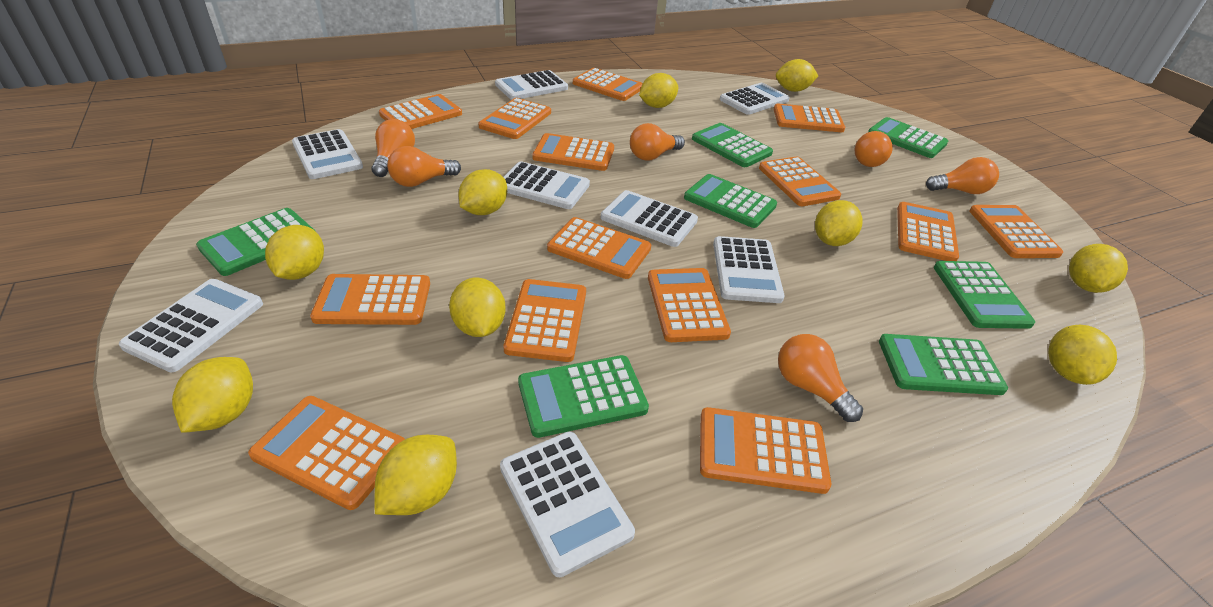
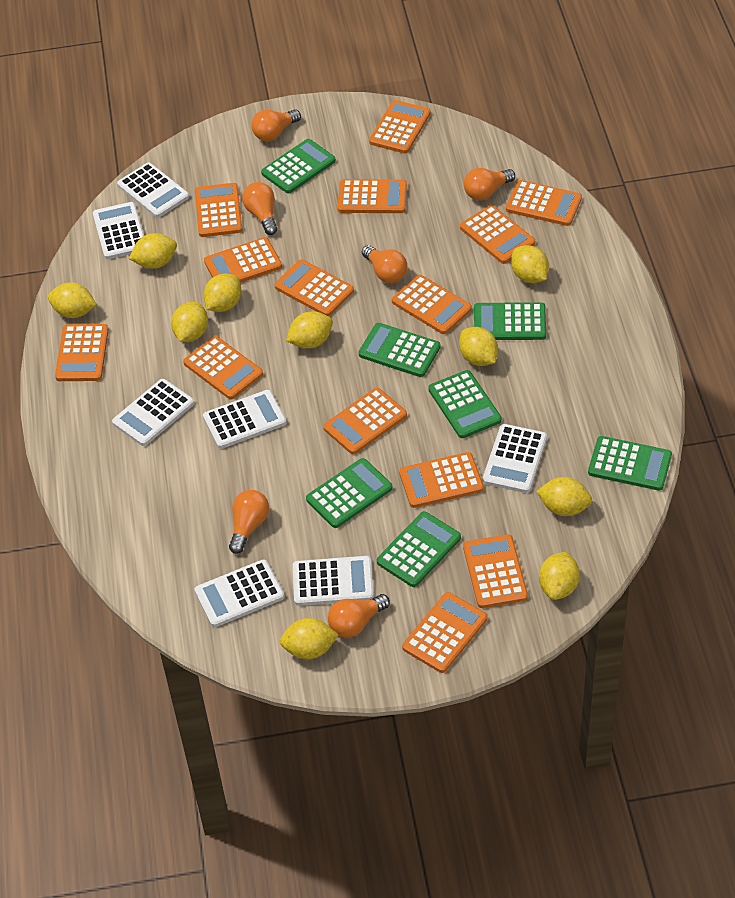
white calculator: [119,279,263,372] [292,129,363,179] [495,70,568,100] [500,432,635,577] [504,161,590,209] [601,190,698,247] [713,236,785,303] [720,83,790,115] = 8 -> [93,202,144,259] [112,379,194,446] [117,162,189,218] [194,559,285,627] [203,390,287,449] [293,556,374,606] [483,424,547,493] = 7

